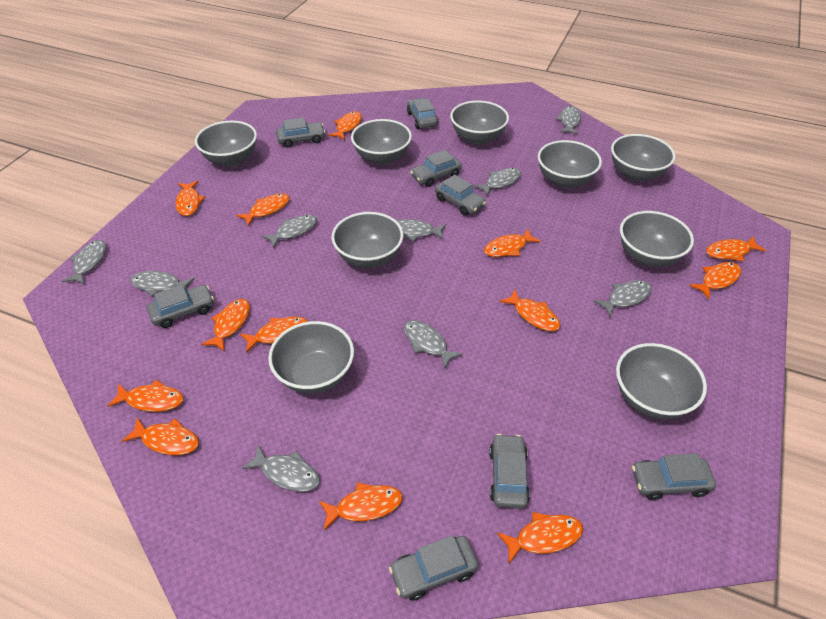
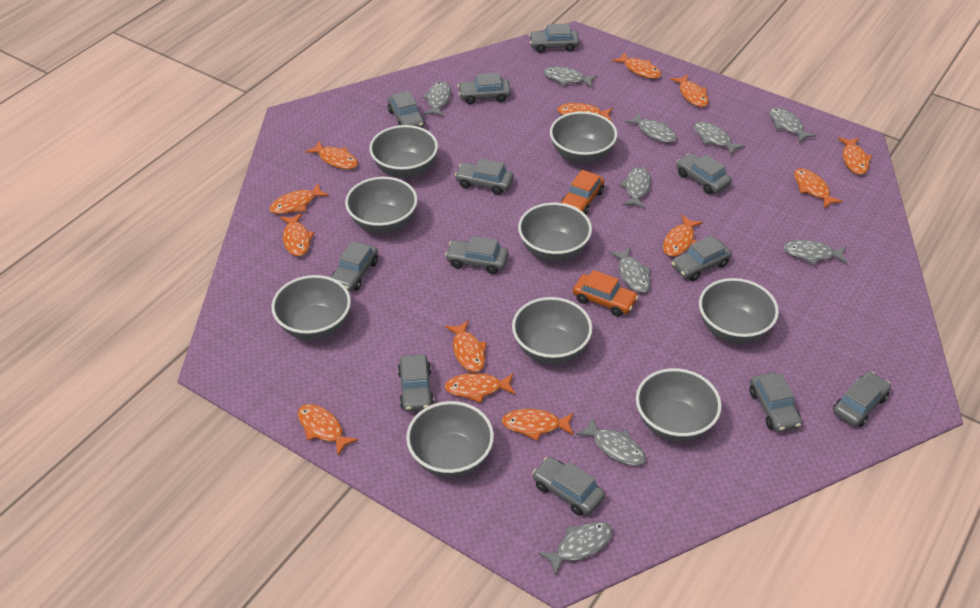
grey car: [147,285,214,328] [276,118,325,148] [389,535,478,601] [407,98,438,129] [410,150,462,187] [435,175,486,216] [489,434,530,509] [632,453,716,500] = 8 -> [331,241,378,291] [388,91,425,128] [398,354,434,412] [445,236,508,274] [455,159,514,195] [458,73,511,104] [529,24,580,53] [532,457,605,516] [671,235,732,281] [677,153,732,194] [749,373,802,432] [833,371,891,427] = 12
grey fish: [62,240,106,284] [130,271,195,297] [242,445,320,492] [261,215,317,248] [397,219,446,241] [404,320,463,369] [474,168,521,196] [556,106,581,135] [593,280,652,316] = 9 -> [422,81,451,116] [538,522,613,576] [543,67,597,88] [576,418,646,466] [609,247,651,293] [619,167,651,209] [625,113,677,143] [694,121,745,156] [769,107,816,143] [783,240,847,265] = 10
orange car: none = 0 -> [561,170,604,215] [573,270,638,317] = 2

